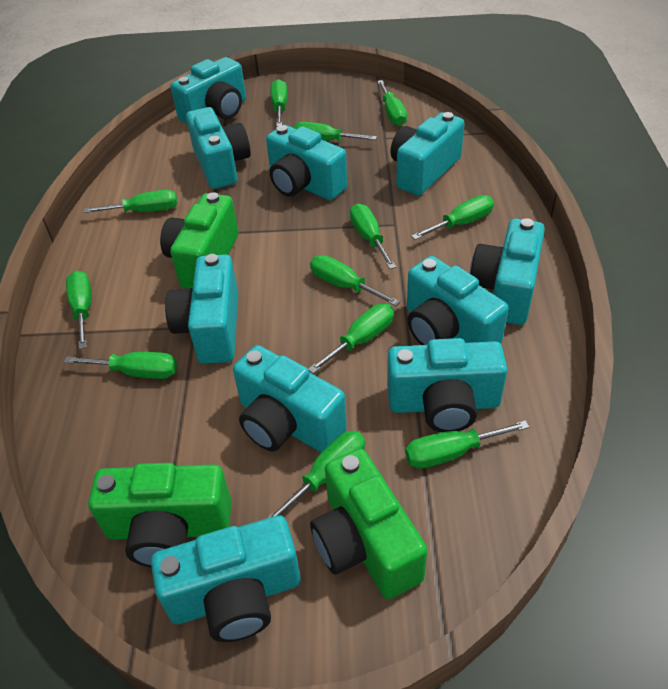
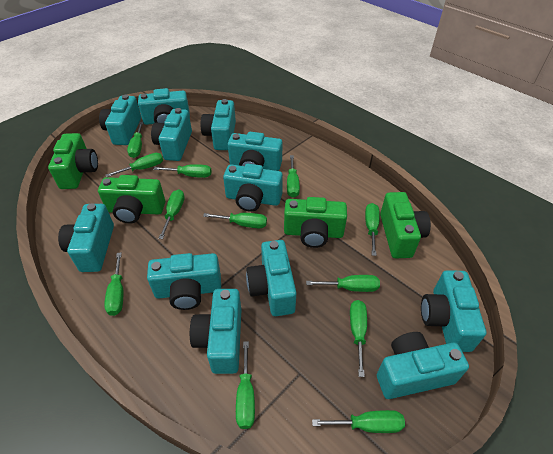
green camera: [88,463,232,567] [160,192,238,289] [310,448,428,599] = 3 -> [48,133,98,189] [98,175,165,224] [284,197,347,248] [380,192,431,258] = 4
turquoise camera: [151,515,301,642] [165,254,238,364] [171,57,246,125] [186,107,251,189] [233,345,347,453] [266,125,347,200] [387,338,507,432] [390,112,465,196] [407,256,509,345] [470,218,545,325] = 10 -> [58,203,114,272] [99,95,141,145] [138,88,190,125] [147,253,221,310] [151,108,192,161] [190,289,241,374] [201,99,236,150] [223,164,283,212] [228,132,282,171] [246,240,297,316] [377,332,469,399] [421,270,486,352] = 12

